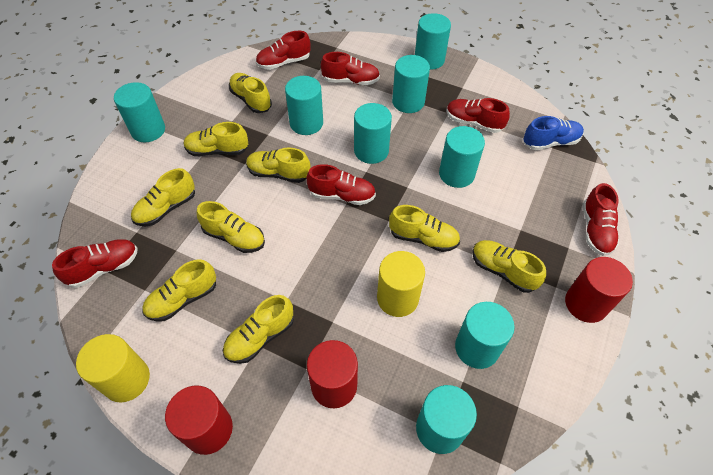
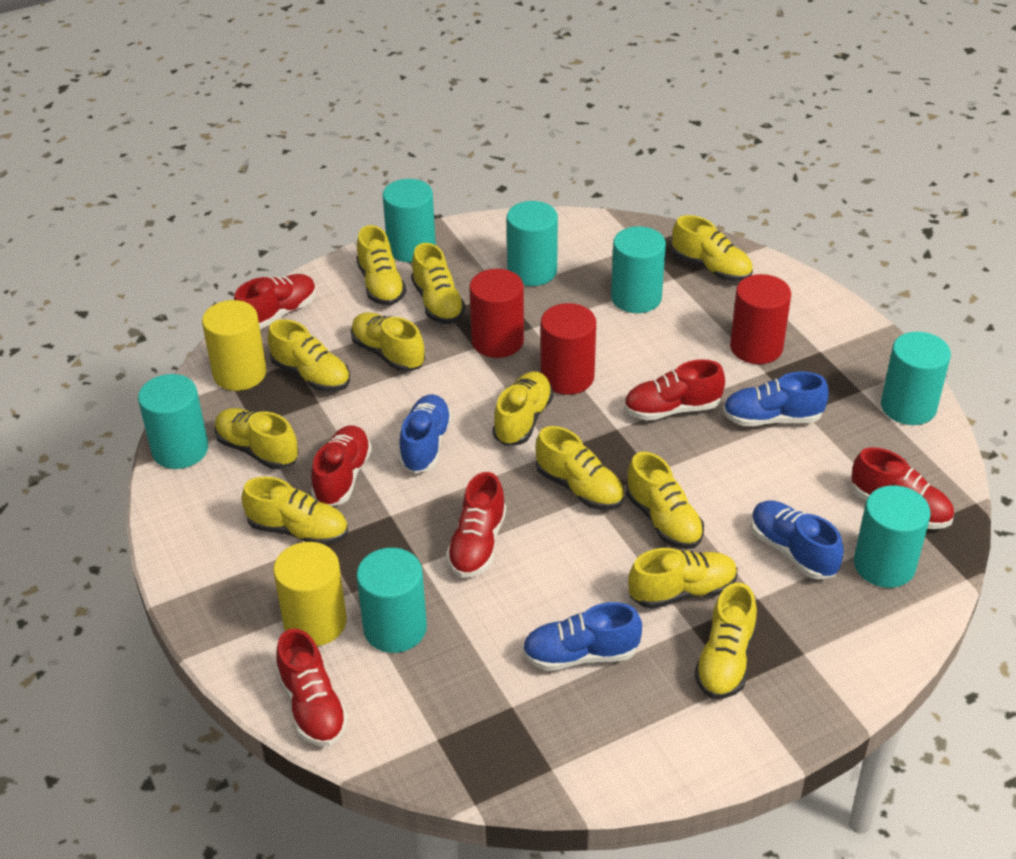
blue shoe: [523,116,584,150] = 1 -> [399,394,452,474] [522,602,642,671] [723,372,829,426] [751,501,844,580] = 4
turquoise cylinder: [114,82,165,142] [285,76,323,135] [354,103,392,164] [392,55,430,113] [415,13,451,70] [416,385,477,454] [439,126,485,188] [455,302,515,369] = 8 -> [138,374,208,469] [356,548,427,653] [383,179,436,262] [507,201,558,286] [611,226,666,313] [854,485,931,588] [881,332,951,425] = 7
yellow shoe: [131,168,195,226] [142,259,216,322] [184,122,248,156] [197,201,265,253] [223,295,294,364] [229,73,272,113] [246,147,310,183] [389,205,460,252] [472,240,546,293] = 9 -> [214,408,299,469] [241,477,348,545] [268,319,350,392] [351,312,425,372] [356,225,406,306] [411,243,466,324] [492,371,553,446] [535,426,624,510] [626,452,704,549] [628,548,737,609] [672,215,753,282] [694,583,757,699] = 12

